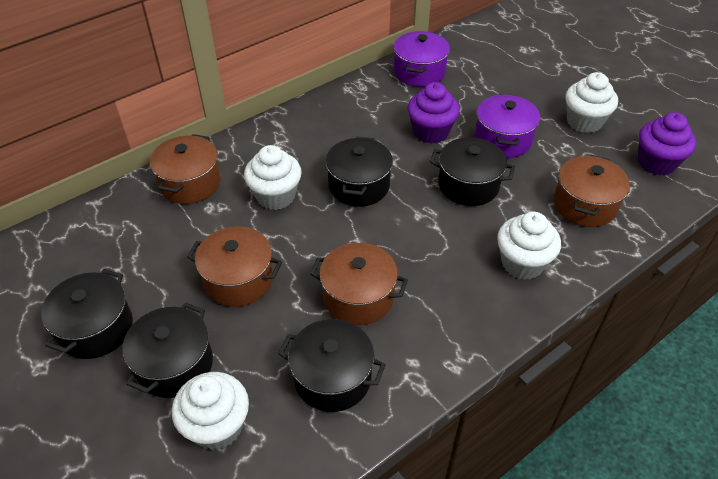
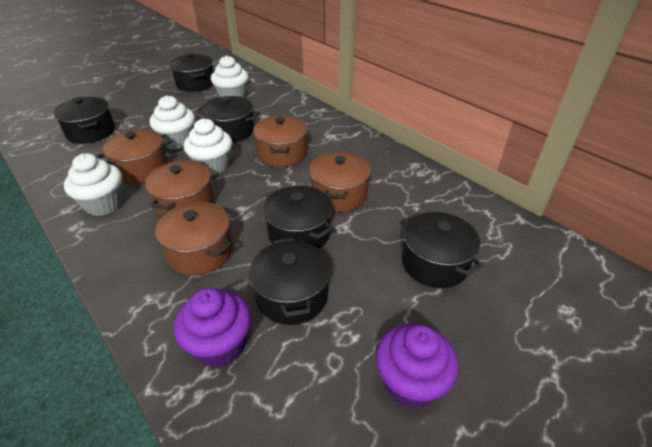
black pot: [41,269,133,359] [122,303,213,398] [278,319,386,412] [326,136,393,207] [430,137,515,206] = 5 -> [53,97,115,144] [170,53,214,92] [197,96,260,142] [249,238,330,325] [263,186,334,249] [402,212,483,288] = 6
brown pot: [150,134,221,204] [187,226,282,307] [310,243,408,325] [554,155,630,227] = 4 -> [96,129,172,184] [145,160,214,216] [155,202,233,275] [253,116,308,167] [309,152,371,212] = 5
purple pot: [393,31,450,87] [475,94,540,158] = 2 -> none = 0

